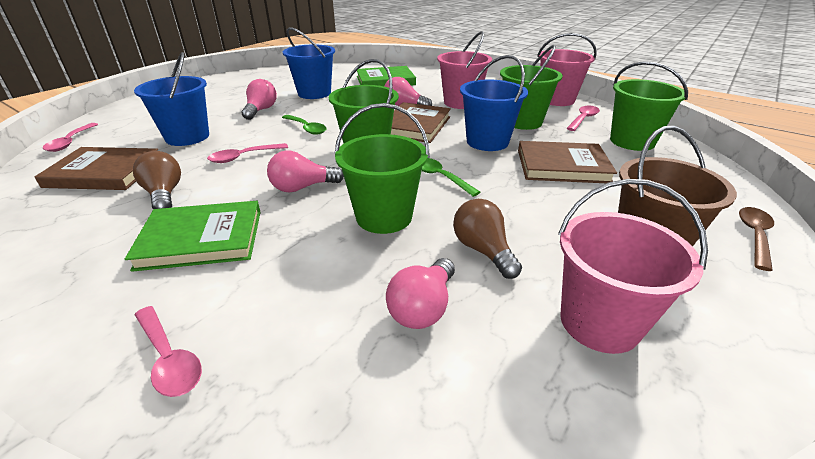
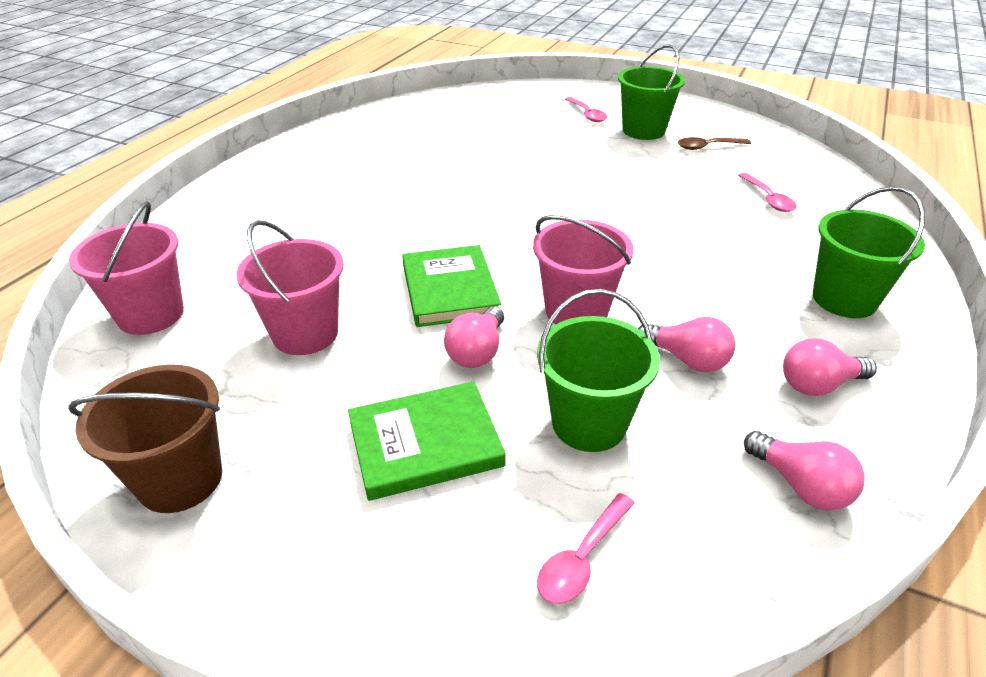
blue bucket: [134,52,209,146] [283,27,335,99] [460,55,528,151] = 3 -> none = 0
brown book: [35,147,158,190] [391,102,451,143] [518,141,617,183] = 3 -> none = 0
brown light bulb: [133,151,181,209] [453,199,522,279] = 2 -> none = 0
green bucket: [329,59,399,143] [335,103,430,234] [500,45,563,130] [610,61,688,151] = 4 -> [537,289,660,452] [618,44,685,140] [813,186,925,318] = 3
green spoon: [282,115,327,135] [422,158,480,197] = 2 -> none = 0
pink spoon: [43,123,98,152] [135,306,202,397] [207,143,288,163] [567,106,600,131] = 4 -> [537,493,635,604] [565,97,607,122] [738,173,797,212] = 3

